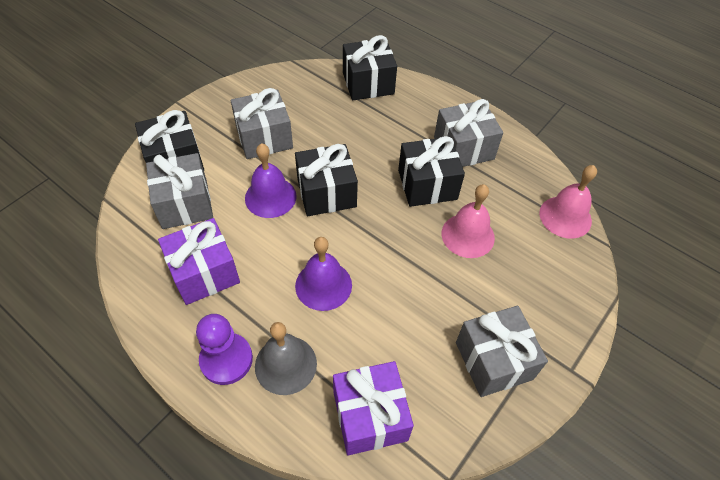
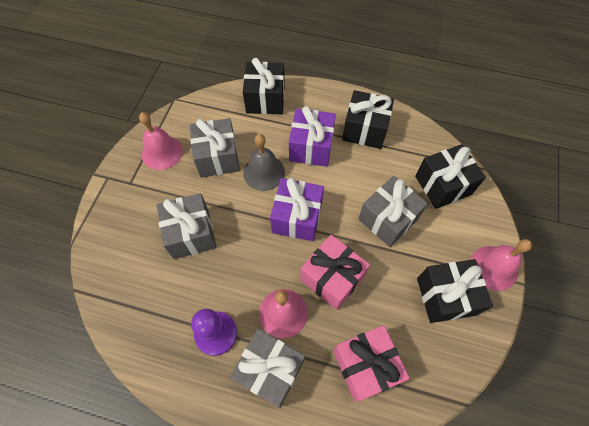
pink bell: [442,184,495,258] [539,165,597,239] = 2 -> [139,112,183,170] [259,289,308,338] [471,239,532,291] = 3
pink gift: none = 0 -> [300,235,370,310] [333,325,410,402] = 2
purple bell: [245,143,296,218] [295,237,352,311] = 2 -> none = 0

